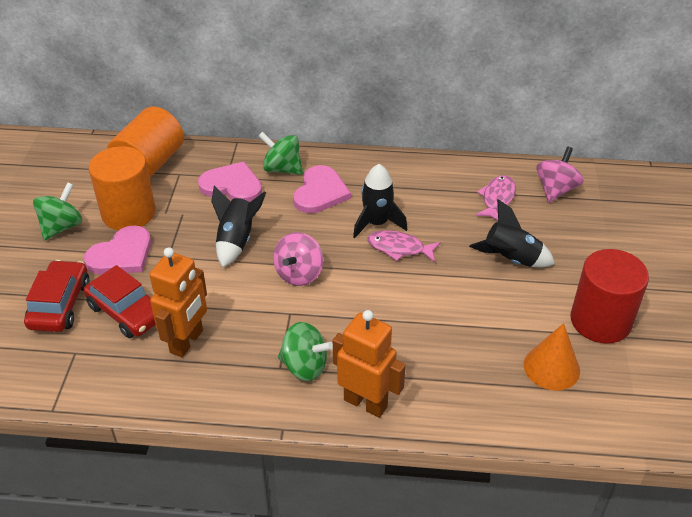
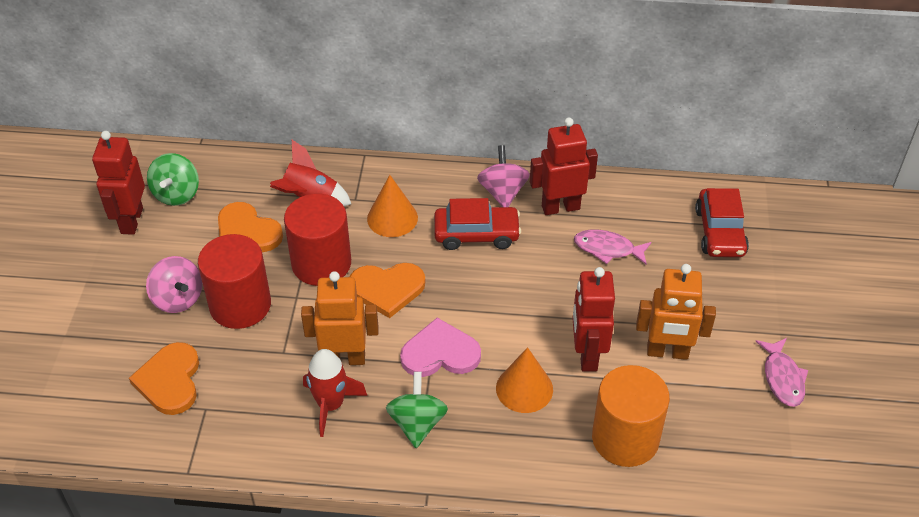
black rocket: [211,186,266,267] [353,164,407,238] [469,199,555,267] = 3 -> none = 0
green spinning top: [33,182,82,240] [259,132,303,175] [278,322,333,381] = 3 -> [147,153,199,206] [386,372,448,448] = 2
orange cone: [524,323,580,391] = 1 -> [367,175,418,237] [496,347,553,413] = 2
orange cylinder: [89,146,156,230] [107,107,184,178] = 2 -> [592,365,670,467] = 1
orange heart: none = 0 -> [129,342,199,415] [218,202,283,252] [349,263,425,318] = 3
pink heart: [84,225,151,275] [198,162,262,202] [293,165,351,213] = 3 -> [400,318,481,377] = 1
red cylinder: [570,249,649,344] = 1 -> [198,234,271,329] [284,194,351,286] = 2
red robot: none = 0 -> [92,131,145,235] [530,118,598,215] [572,267,615,371] = 3
red rocket: none = 0 -> [270,140,351,206] [303,349,367,437] = 2

